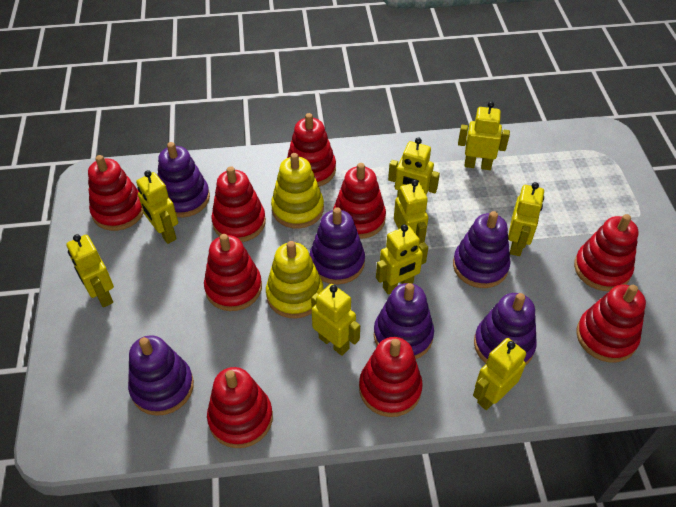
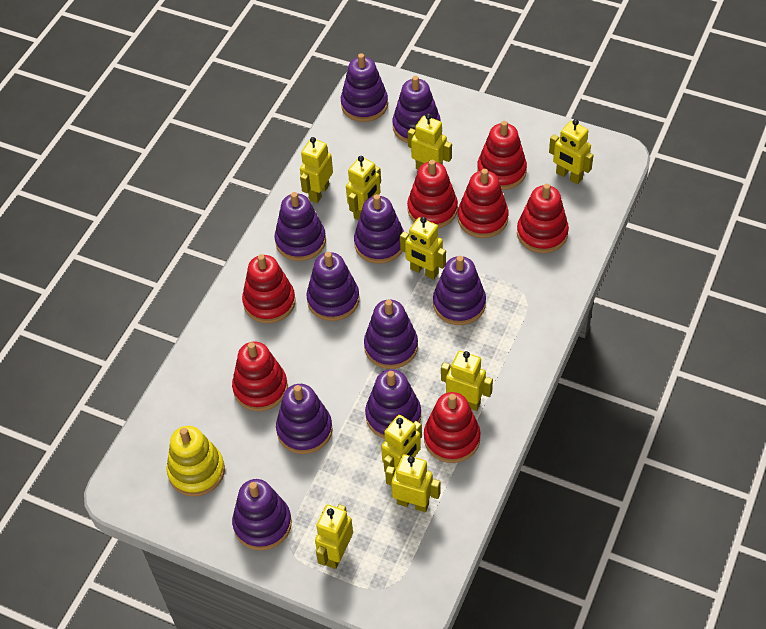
purple stacking toy: [128,335,194,416] [158,142,210,218] [309,207,365,285] [374,283,434,359] [453,211,511,288] [474,293,537,366] = 6 -> [232,479,292,550] [274,192,326,261] [276,384,333,454] [306,252,359,321] [341,53,388,122] [354,194,404,264] [364,299,418,369] [365,369,421,439] [392,76,441,143] [433,256,486,325] = 10
red stacking toy: [88,155,144,231] [204,234,262,311] [207,367,273,448] [211,166,266,242] [287,113,336,186] [333,163,386,239] [359,337,423,417] [574,214,638,291] [576,284,646,363] = 9 -> [232,341,288,411] [242,254,296,323] [407,160,458,228] [424,392,481,463] [458,169,508,238] [477,121,527,190] [517,184,569,253] = 7
yellow stacking toy: [266,241,323,318] [271,153,324,229] = 2 -> [166,426,225,497] = 1

